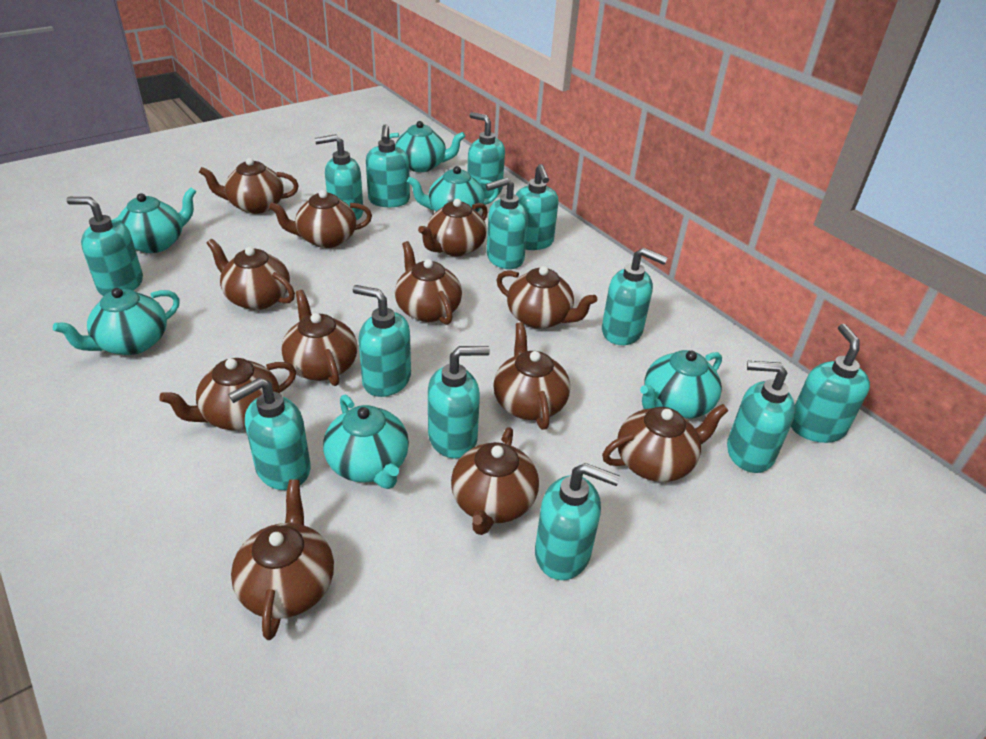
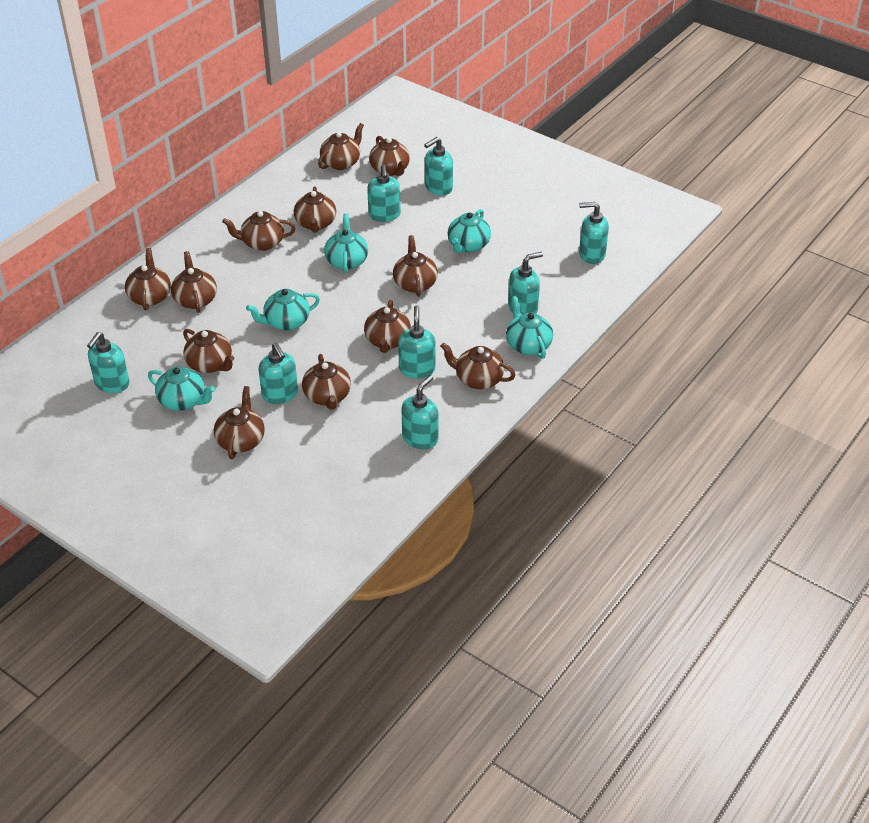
turquoise soap dispenser: [66,197,143,296] [228,378,311,490] [315,134,363,221] [353,285,411,397] [366,124,410,207] [428,346,490,459] [467,112,505,199] [486,178,528,269] [515,164,559,250] [535,463,620,580] [602,248,668,345] [727,361,795,473] [791,324,870,443] = 13 -> [87,332,129,393] [259,343,298,404] [367,164,401,222] [398,305,436,378] [401,375,439,449] [424,137,453,195] [508,252,543,315] [579,202,609,264] = 8
turquoise teapot: [53,288,180,355] [113,188,197,253] [323,395,409,489] [389,121,465,172] [407,166,499,213] [640,350,722,419] = 6 -> [148,367,215,411] [246,289,320,331] [324,214,368,274] [448,209,491,253] [506,296,553,359] = 5

